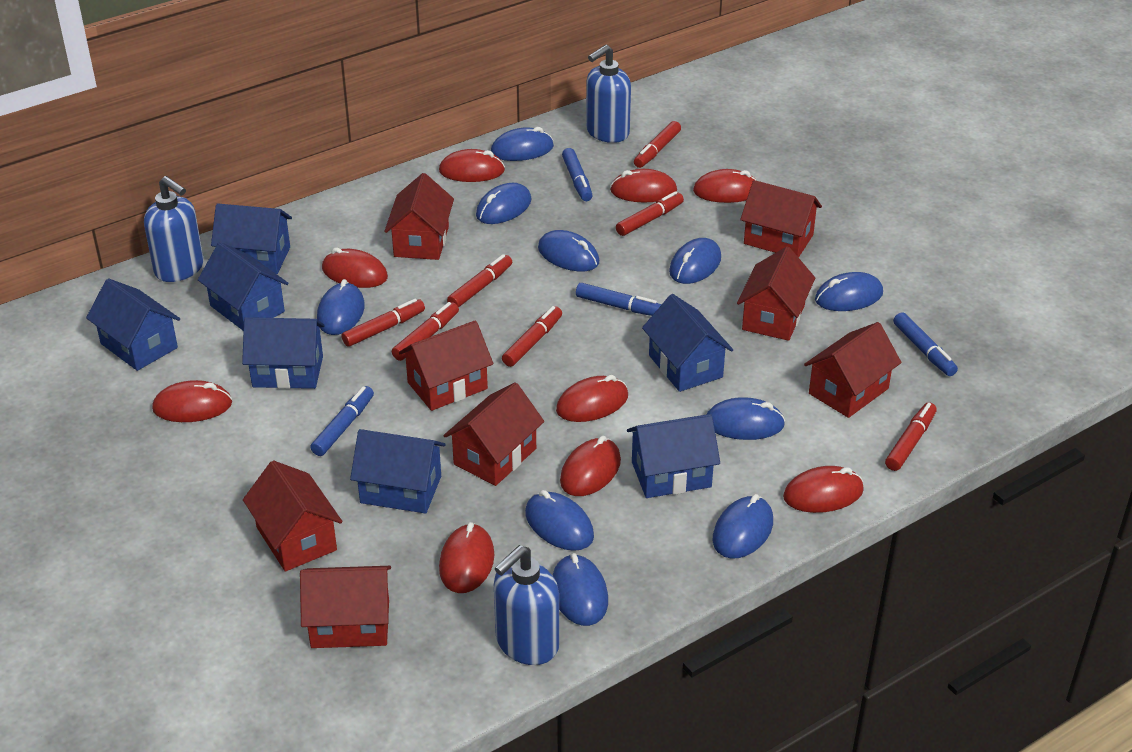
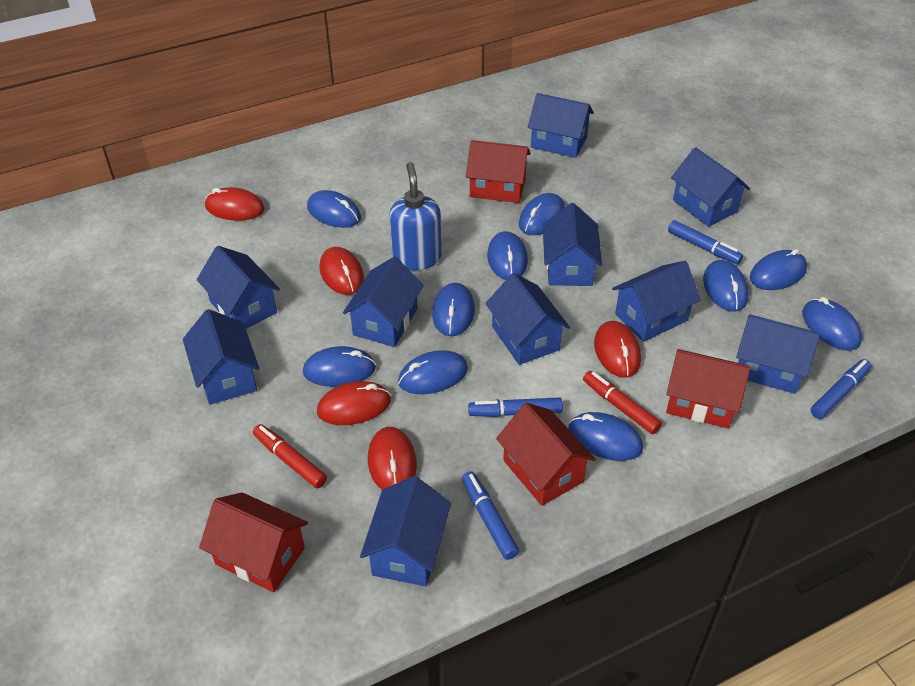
blue house: [86,278,180,371] [198,242,289,331] [211,203,292,274] [242,317,325,389] [350,429,446,514] [627,414,720,498] [642,294,733,392] = 7 -> [183,309,259,405] [197,246,280,329] [343,256,424,347] [360,476,451,586] [485,273,570,365] [528,93,594,158] [543,203,602,286] [612,261,701,342] [671,147,750,227] [736,314,821,394] = 10
blue soap dispenser: [144,176,204,282] [494,545,559,665] [586,44,631,143] = 3 -> [389,162,441,271] = 1
red house: [243,461,343,572] [300,566,391,648] [384,173,454,260] [399,320,493,411] [444,382,544,486] [737,247,815,341] [740,180,822,258] [804,322,901,418] = 8 -> [199,492,308,593] [466,140,531,203] [496,403,596,506] [666,349,751,429] = 4
red marker: [342,299,425,347] [392,302,459,361] [447,254,512,308] [502,306,562,367] [616,191,684,236] [634,121,681,168] [885,402,937,471] = 7 -> [253,424,327,488] [583,371,662,434] = 2
red mouse: [152,380,232,422] [322,247,388,288] [439,149,505,182] [439,522,494,593] [556,375,628,422] [560,436,621,496] [610,169,677,203] [693,169,757,203] [783,466,864,513] = 9 -> [205,187,265,221] [317,381,391,425] [319,247,364,295] [368,427,417,490] [594,321,641,378] = 5

